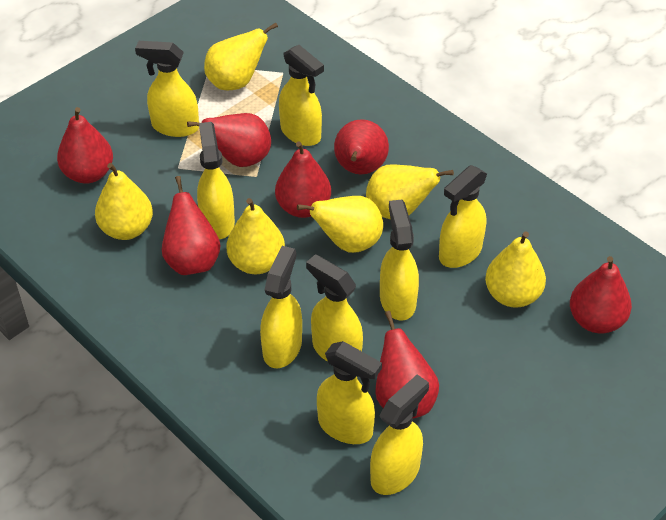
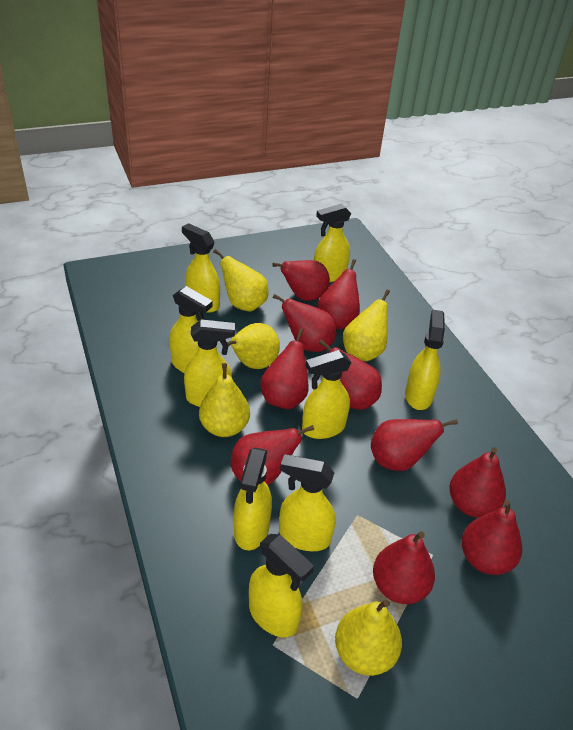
red pear: [57,107,113,184] [162,176,221,275] [187,113,271,167] [275,141,331,218] [334,119,389,174] [375,311,439,419] [570,256,632,333] = 7 -> [231,425,314,485] [260,328,309,409] [272,260,330,301] [273,294,336,352] [318,259,360,329] [319,340,382,410] [371,419,458,471] [373,531,435,604] [449,447,506,517] [462,500,522,575] = 10
yellow pear: [95,163,153,240] [204,22,278,90] [227,198,285,274] [297,196,383,253] [366,164,454,219] [485,231,546,308] = 6 -> [199,363,250,437] [213,249,268,312] [227,323,280,369] [335,599,402,676] [343,290,390,361] = 5

